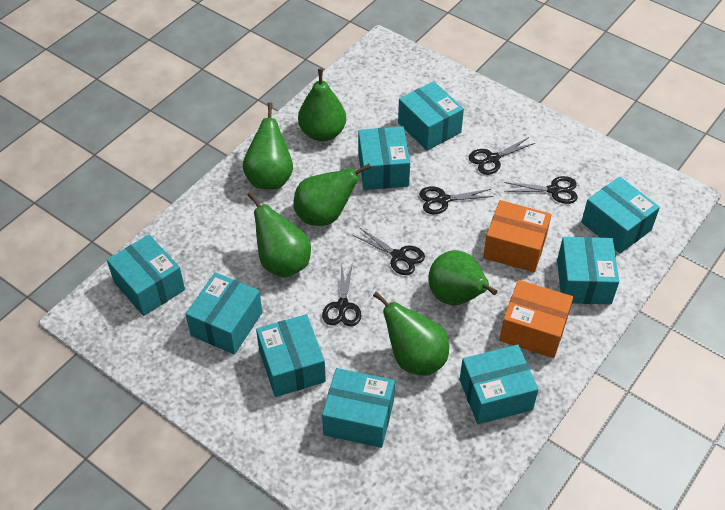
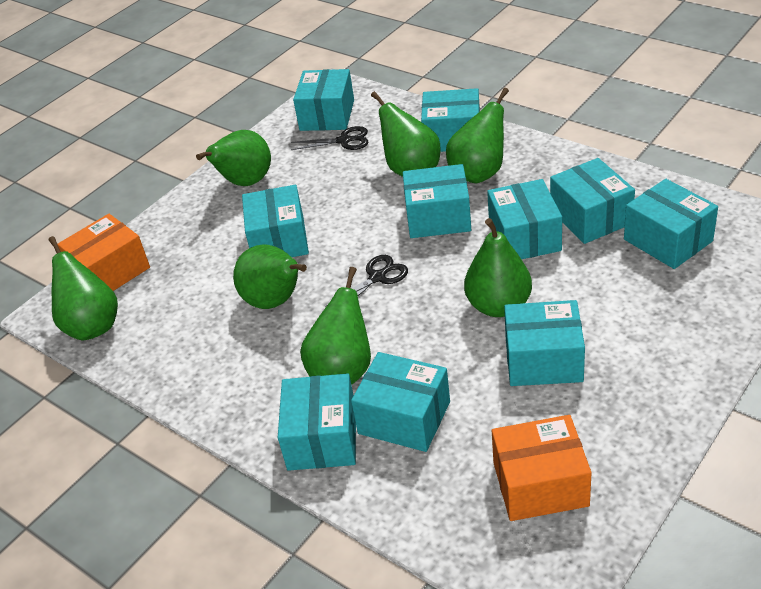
black scissors: [322,262,361,327] [353,227,425,275] [419,186,494,214] [469,137,535,175] [504,176,578,204] = 5 -> [291,126,369,150] [325,255,408,307] = 2
green pear: [243,102,293,189] [247,192,311,278] [293,164,371,226] [298,68,346,141] [373,291,449,375] [428,250,498,305] = 6 -> [48,236,118,341] [196,130,271,186] [233,244,307,309] [300,267,371,385] [371,91,440,177] [446,88,509,183] [464,218,532,317] = 7
turquoise box: [107,235,185,316] [185,272,262,355] [256,314,326,397] [322,368,395,448] [358,126,410,190] [398,81,464,151] [460,344,539,424] [557,237,619,304] [581,177,660,254] = 9 -> [242,185,309,257] [278,373,356,471] [293,69,354,131] [351,352,450,452] [403,164,471,238] [421,88,480,152] [487,179,562,259] [504,300,585,386] [550,158,635,244] [624,179,718,269] = 10

